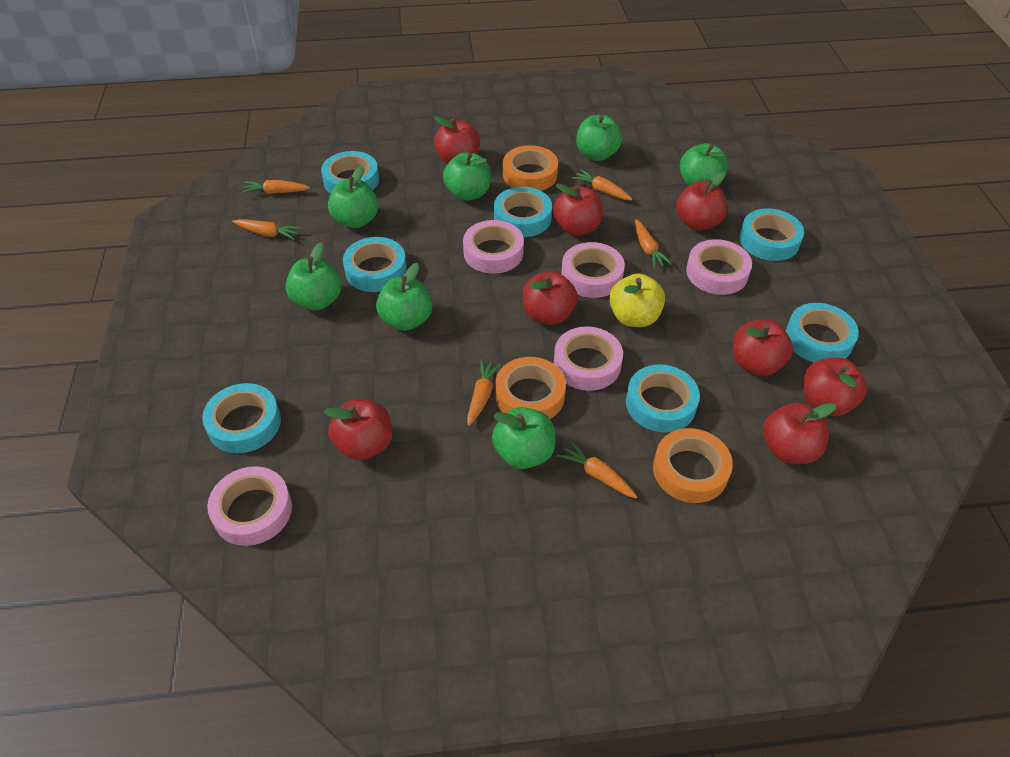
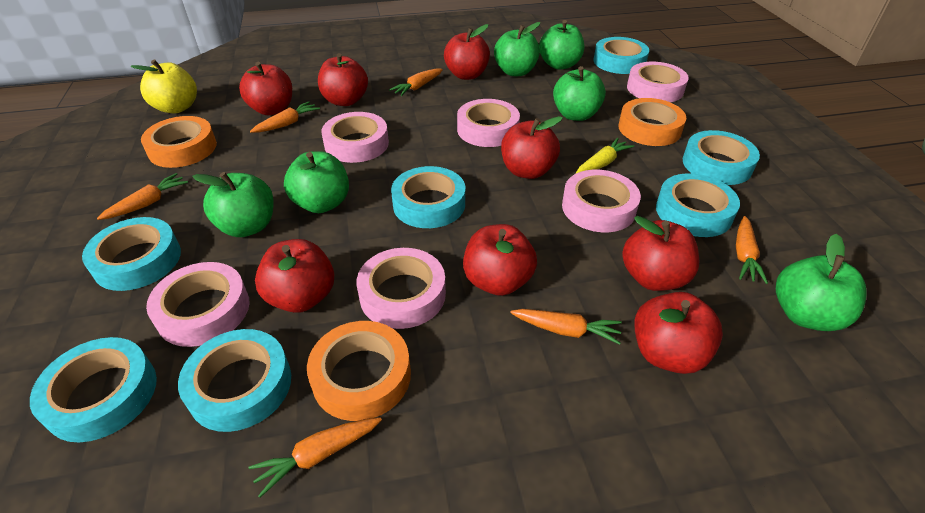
green apple: [286,242,341,311] [328,165,378,228] [376,263,432,331] [443,152,491,201] [492,407,555,469] [576,115,622,161] [680,143,728,186] = 7 -> [192,172,273,237] [284,151,349,213] [494,22,540,76] [539,20,584,70] [553,66,606,121] [776,234,866,331] = 6
pink tape: [207,466,292,546] [463,220,524,274] [554,326,623,391] [561,242,625,298] [686,239,752,295] = 5 -> [146,262,250,347] [321,112,389,163] [357,248,446,329] [457,99,520,147] [562,170,641,232] [627,62,689,102] = 6
yellow carrot: none = 0 -> [576,138,634,173] = 1

